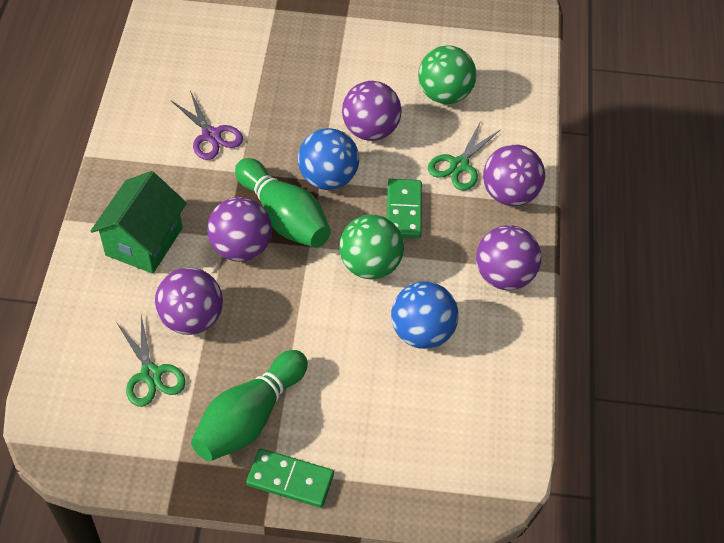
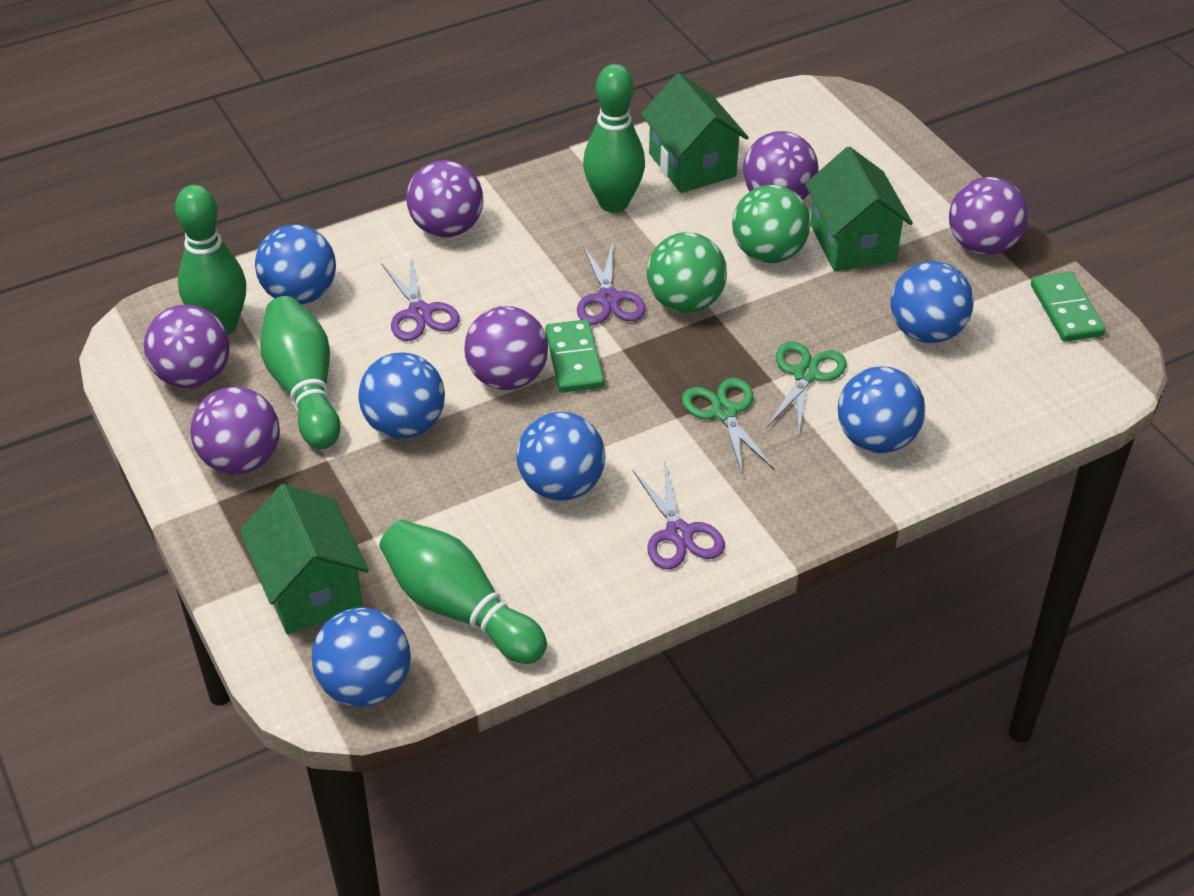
blue ball: [298,128,359,190] [391,281,459,349] = 2 -> [255,224,336,305] [311,608,411,707] [358,352,445,438] [517,412,606,501] [838,366,925,453] [891,261,974,343] = 6
green bowling pin: [191,350,308,461] [235,158,331,248] = 2 -> [175,185,246,335] [260,296,341,449] [380,520,547,664] [583,64,645,212] = 4
green house: [91,171,187,274] = 1 -> [240,484,369,634] [641,73,749,193] [805,147,913,271] = 3
purple ball: [155,268,223,335] [207,197,272,262] [342,81,402,141] [476,225,541,290] [483,144,545,206] = 5 -> [144,305,230,388] [190,387,280,475] [406,160,483,237] [464,306,548,390] [743,131,819,200] [949,177,1028,255] = 6
purple scissors: [170,91,243,160] = 1 -> [381,255,460,341] [577,242,646,325] [632,463,725,570] = 3

